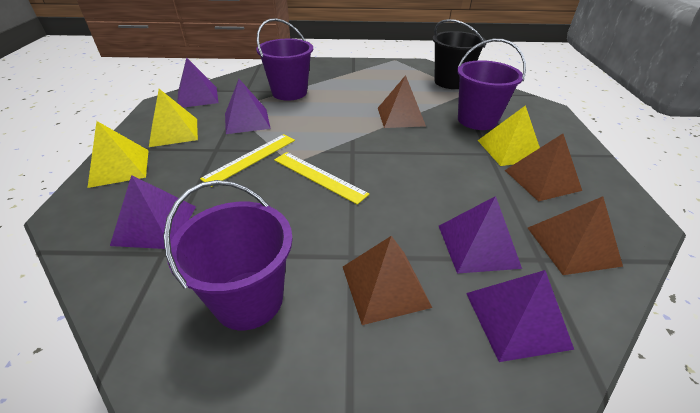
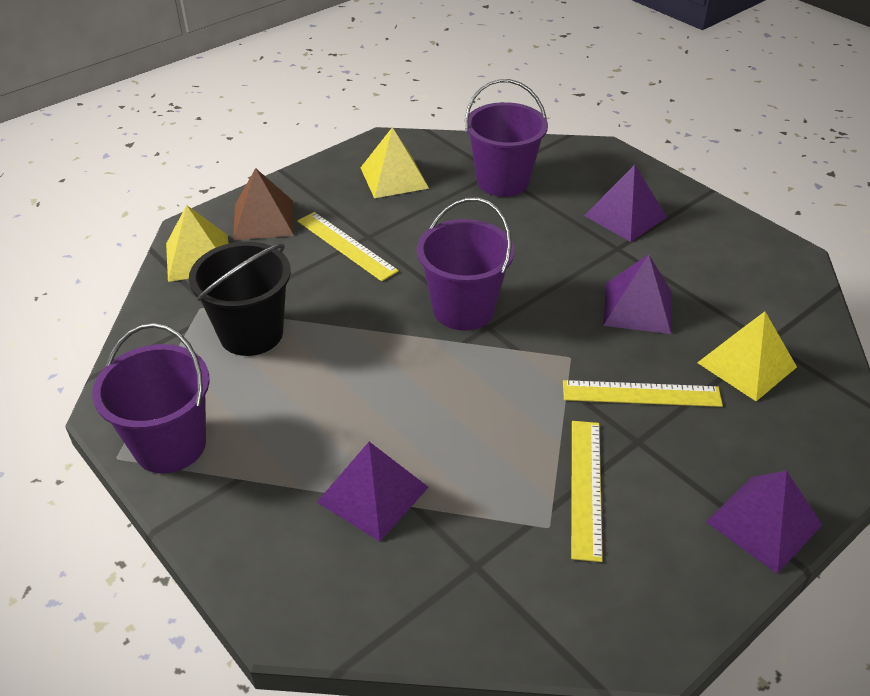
brown pyramid: [343,236,432,325] [378,75,426,128] [505,134,582,201] [528,196,623,275] = 4 -> [233,168,294,240] = 1
purple pyramid: [110,175,196,249] [177,57,218,108] [225,79,271,134] [439,196,522,274] [466,270,574,362] = 5 -> [317,442,429,542] [584,165,667,242] [603,254,671,334] [706,470,822,574] = 4
yellow ruler: [200,134,295,187] [274,152,369,205] = 2 -> [298,212,399,281] [563,380,723,407] [571,421,603,562] = 3

